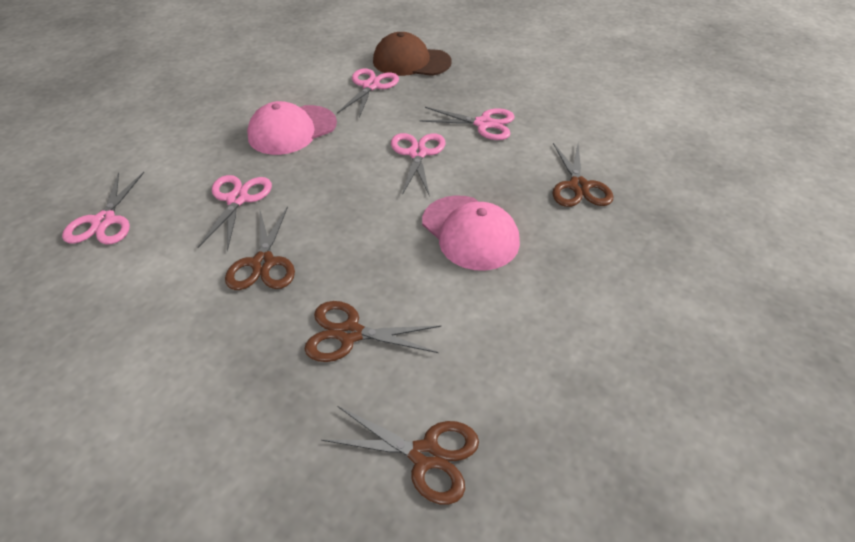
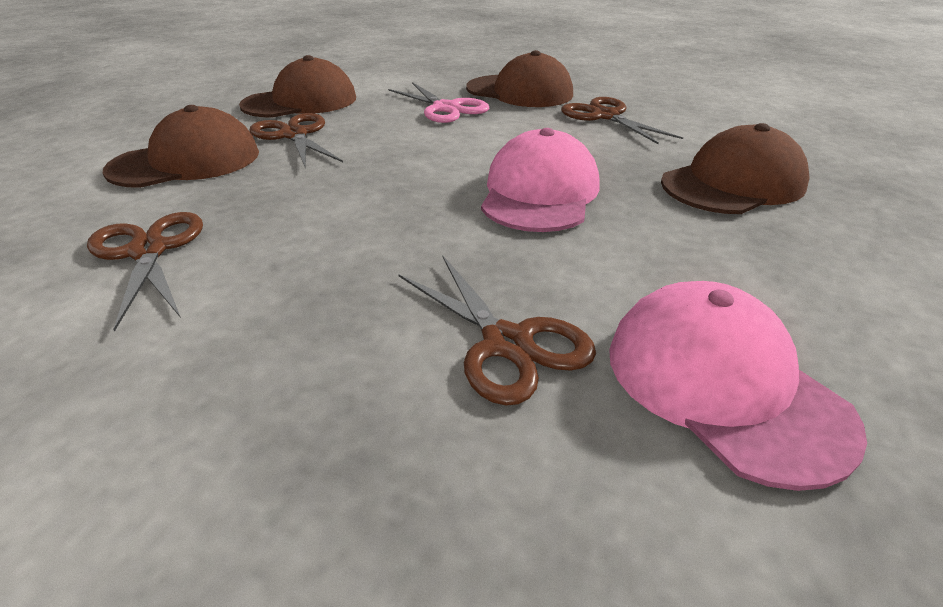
brown cap: [373,32,452,76] = 1 -> [103,105,259,188] [239,55,356,118] [466,50,573,107] [661,123,810,214] = 4
pink scissors: [62,172,144,244] [198,175,272,252] [337,68,399,118] [391,133,445,197] [420,107,515,140] = 5 -> [388,82,489,123] = 1

